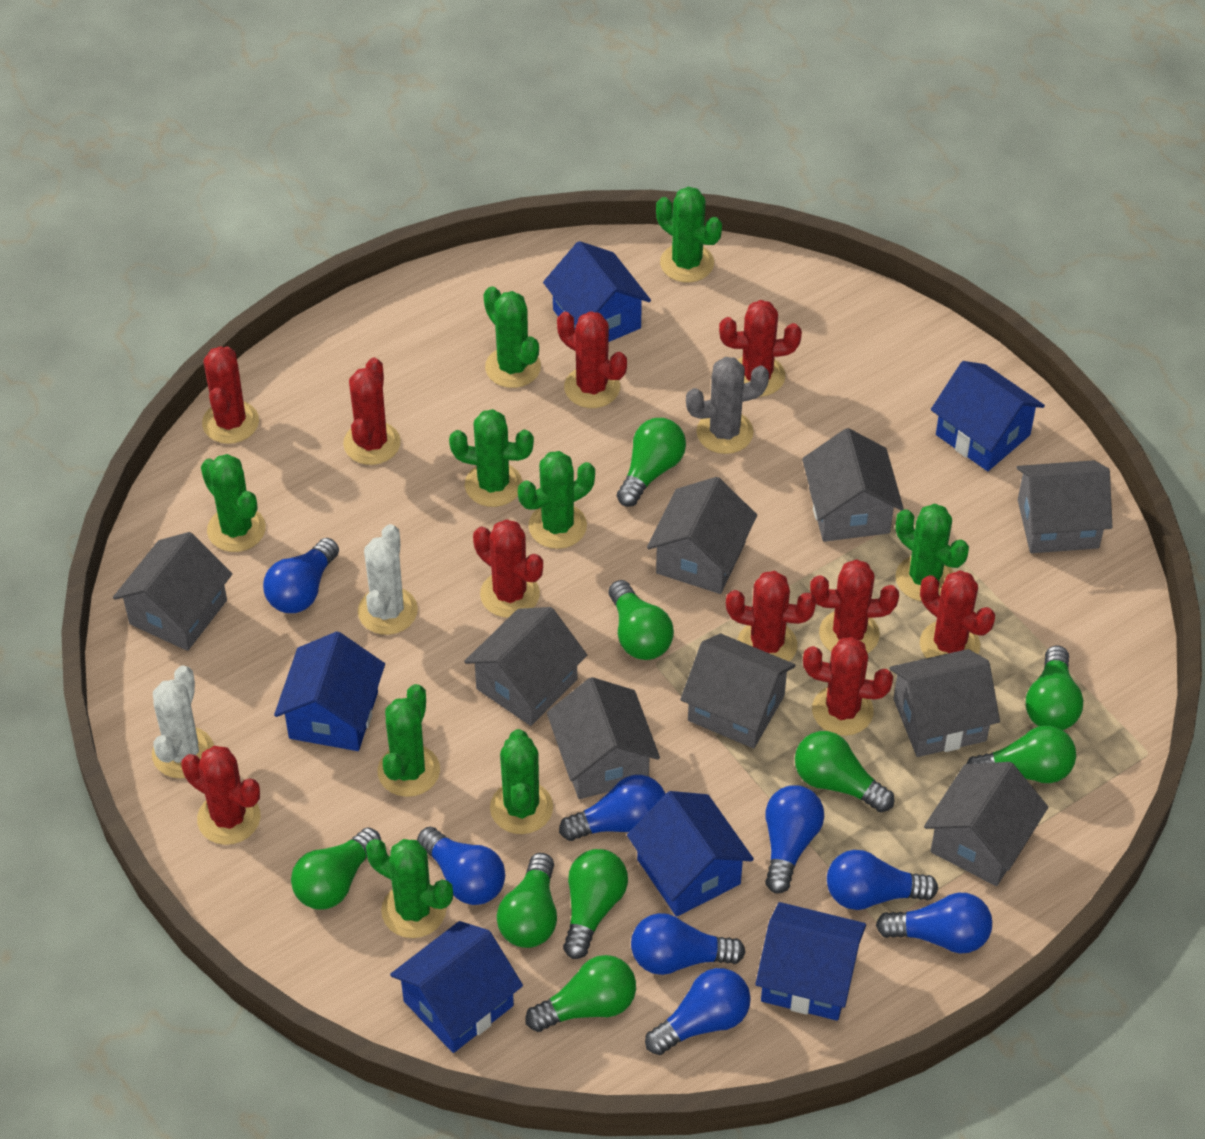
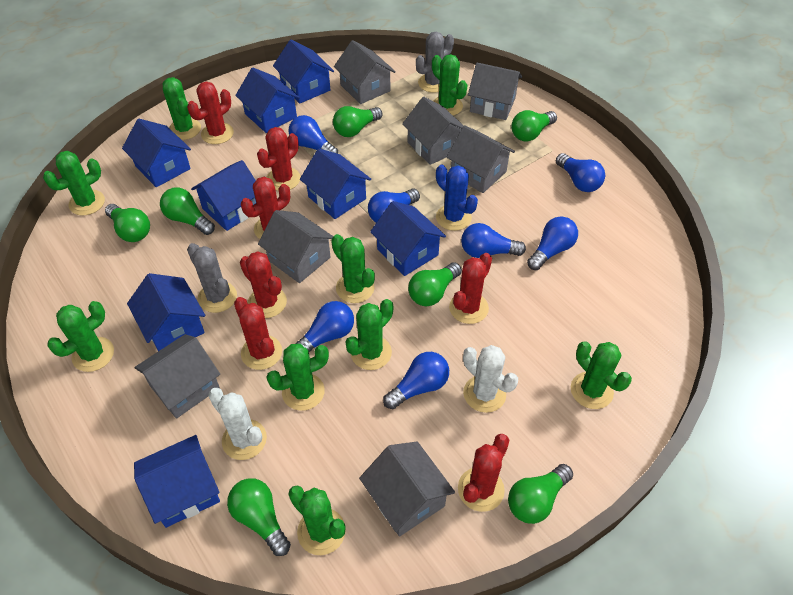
blue cactus: none = 0 -> [436,165,478,231] = 1
blue house: [274,632,385,751] [390,921,523,1053] [543,241,651,342] [627,791,754,917] [755,902,866,1021] [931,361,1045,471] = 6 -> [122,119,191,187] [127,273,205,351] [134,435,220,528] [191,160,256,231] [235,68,300,133] [273,40,334,104] [300,149,371,219] [370,201,446,276] = 8
blue light bulb: [263,538,339,613] [417,827,505,905] [559,775,666,841] [631,913,745,975] [645,968,751,1055] [765,785,824,893] [827,850,938,910] [876,893,992,953] = 8 -> [289,115,338,154] [296,301,354,352] [368,188,420,223] [383,352,449,409] [461,223,526,258] [527,216,578,270] [556,153,605,192] = 7
green light bulb: [291,827,381,909] [496,853,557,948] [525,955,636,1032] [563,849,628,959] [609,580,674,660] [617,418,686,507] [795,731,894,812] [966,725,1076,783] [1026,646,1083,730] = 9 -> [105,204,150,242] [160,188,215,235] [227,478,291,556] [333,106,382,137] [408,262,462,307] [508,464,573,524] [511,110,557,141] = 7
grey cactus: [686,357,769,454] = 1 -> [187,243,237,313] [416,32,454,93] = 2
grey house: [113,532,232,651] [464,607,587,726] [547,677,660,799] [647,477,757,594] [680,633,795,748] [802,428,904,542] [890,649,1000,757] [924,762,1048,886] [1016,460,1112,553] = 9 -> [135,334,220,418] [258,210,333,283] [334,40,396,104] [359,442,455,536] [402,97,464,165] [447,125,515,193] [468,62,522,120] = 7
red cactus: [181,746,260,845] [202,346,259,444] [343,358,401,465] [473,519,543,618] [557,311,627,408] [719,300,802,397] [726,571,816,662] [803,637,893,736] [810,559,899,654] [920,570,995,658] = 10 -> [187,82,234,144] [234,297,282,370] [240,251,287,318] [241,177,290,239] [257,127,301,191] [449,253,492,324] [458,434,509,512] = 7

